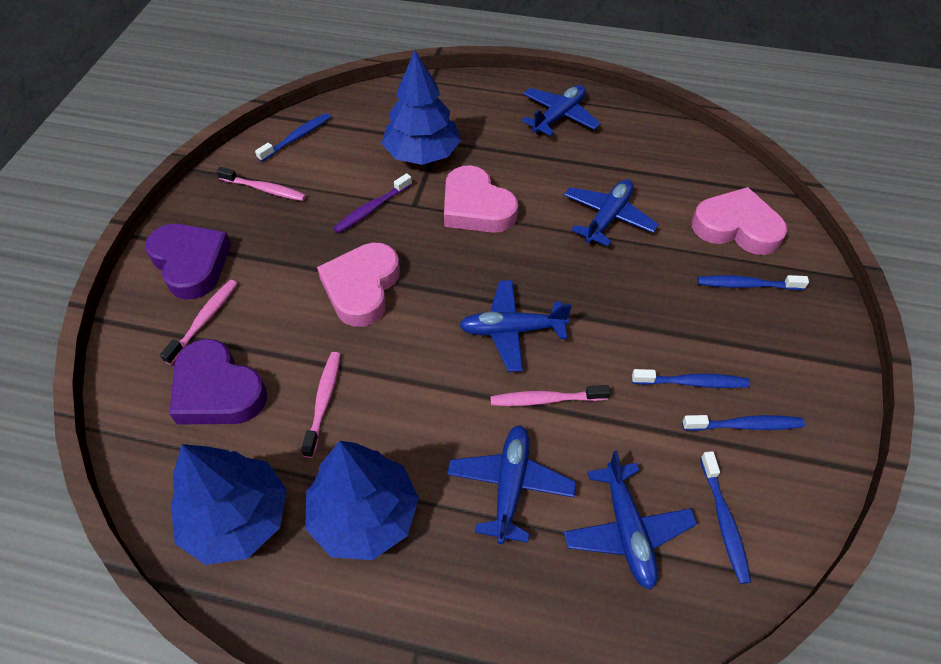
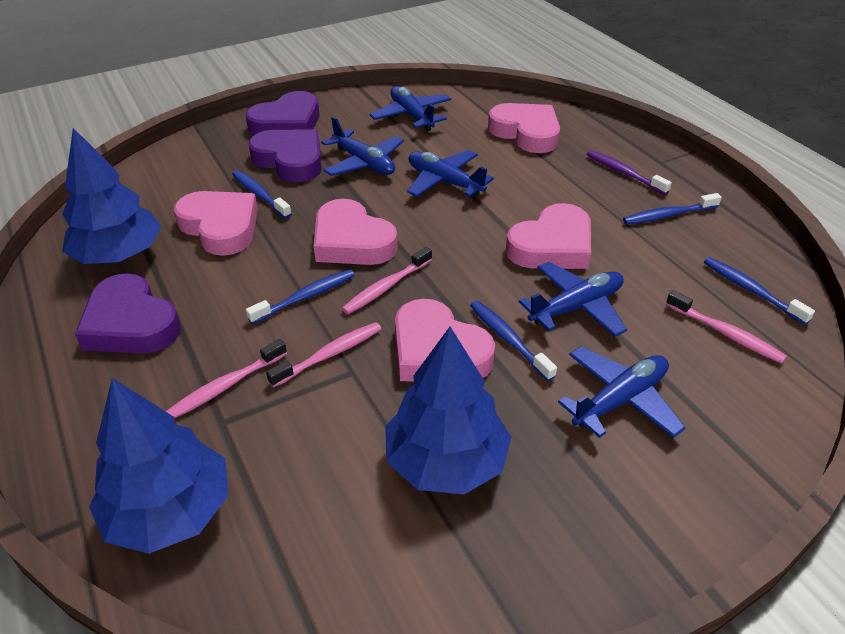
pink heart: [317,243,400,327] [444,165,518,233] [692,187,787,255] = 3 -> [174,191,258,256] [314,199,398,265] [395,299,495,382] [488,103,560,153] [506,203,591,269] = 5
purple heart: [145,224,231,300] [169,339,267,424] = 2 -> [75,273,181,354] [246,91,320,135] [248,129,322,182] = 3

